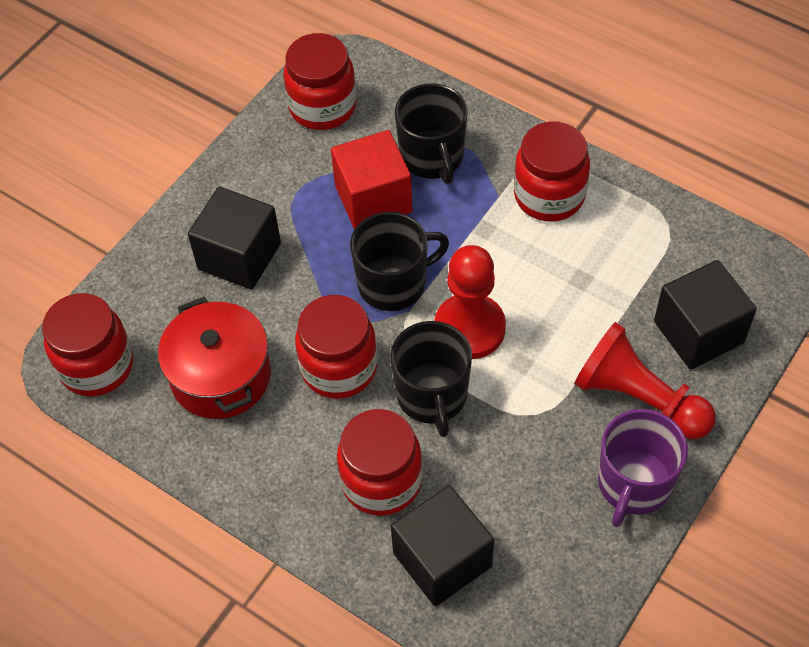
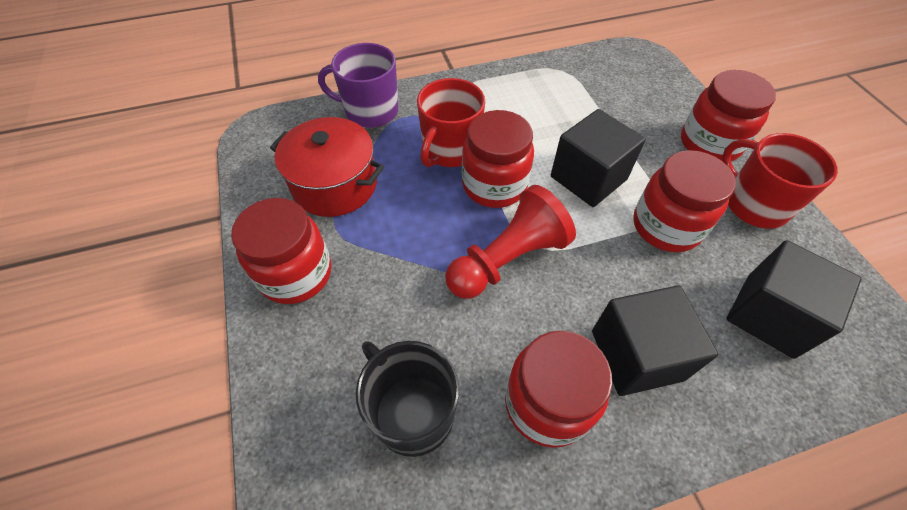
black mug: [350,212,449,311] [390,321,472,437] [395,83,468,184] = 3 -> [356,341,459,457] = 1
red cube: [331,130,413,229] = 1 -> none = 0
red mug: none = 0 -> [417,78,485,167] [722,133,838,229] = 2
red pawn: [435,245,506,359] [574,322,716,439] = 2 -> [445,185,576,299] = 1

